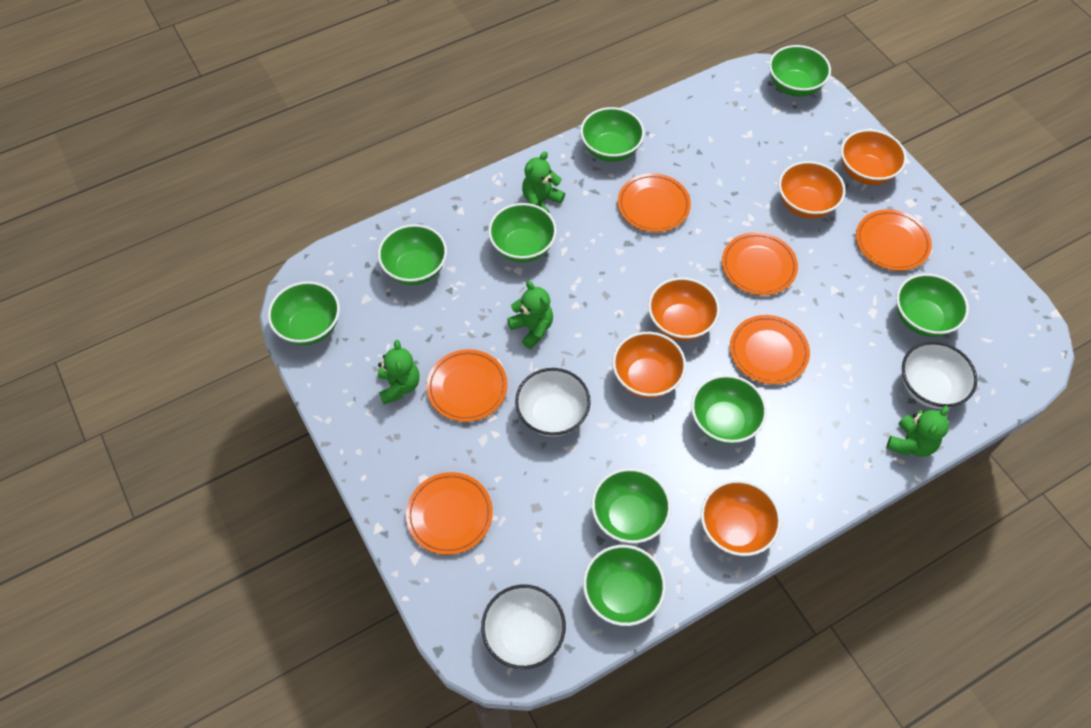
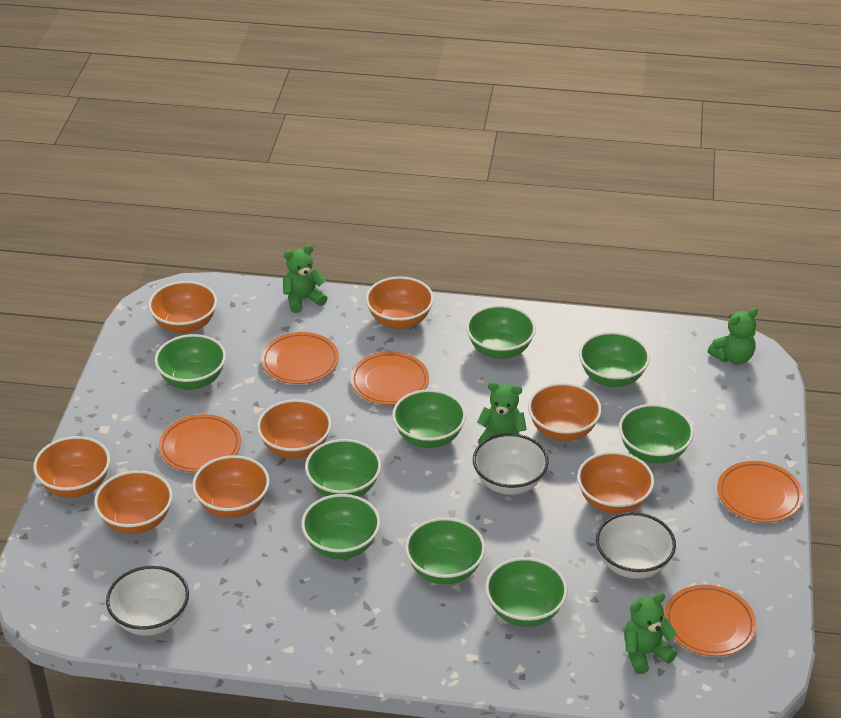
orange bowl: [612,332,686,398] [648,277,720,341] [701,480,781,556] [779,161,846,219] [841,129,907,185] = 5 -> [33,436,110,498] [94,470,173,534] [148,281,217,334] [192,455,270,518] [257,399,331,459] [366,277,434,329] [528,383,602,441] [577,452,654,514] = 8
orange plate: [406,472,493,555] [426,349,508,422] [618,173,691,232] [722,232,798,295] [730,315,810,384] [856,209,932,271] = 6 -> [159,414,241,472] [261,332,339,384] [350,351,429,405] [664,585,756,656] [717,461,803,523] = 5

